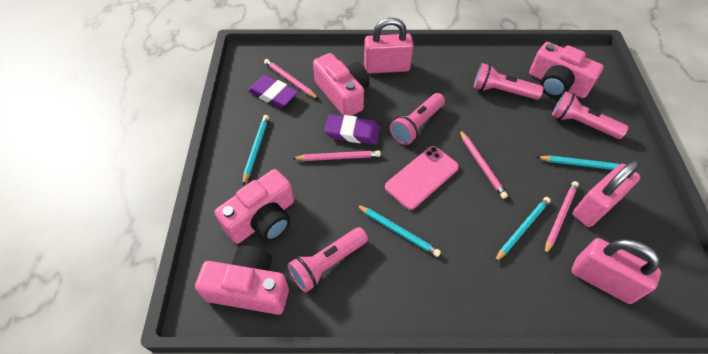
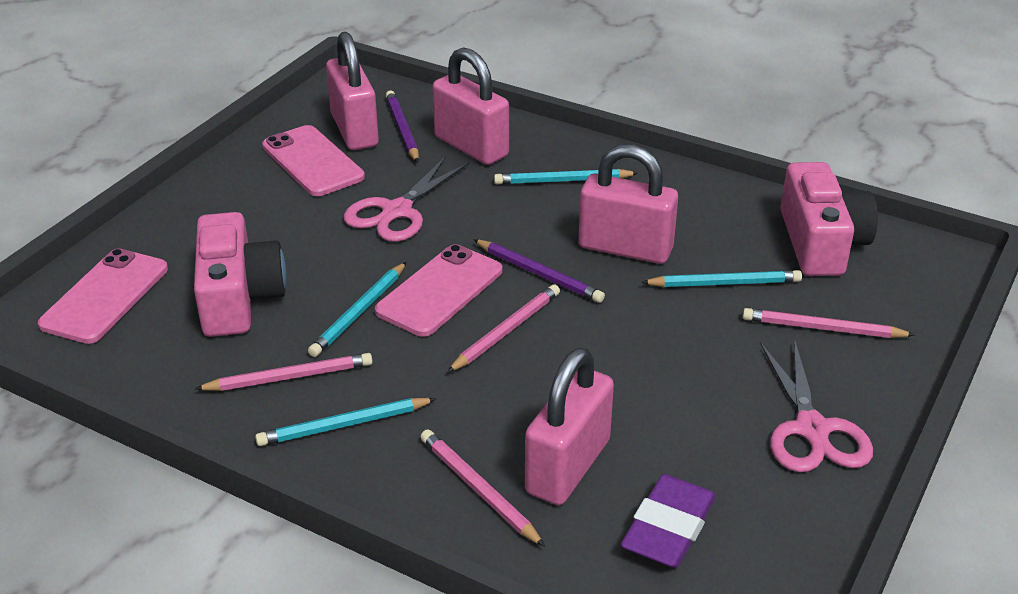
pink camera: [195,246,289,315] [214,169,294,244] [313,53,369,116] [529,42,604,98] = 4 -> [194,212,286,337] [780,162,878,276] = 2
pink flashlight: [287,227,368,293] [390,93,445,145] [474,63,544,100] [552,91,628,139] = 4 -> none = 0
pink padlock: [364,18,413,74] [571,238,661,304] [572,160,640,227] = 3 -> [326,32,379,150] [432,47,509,165] [525,347,614,505] [578,144,678,264] = 4
pink phone: [385,146,459,210] = 1 -> [38,248,168,344] [262,125,365,196] [375,244,502,337] = 3
pink scissors: none = 0 -> [344,156,469,242] [760,338,873,472] = 2
purple eraser: [248,75,298,108] [324,114,380,144] = 2 -> [621,474,716,568] = 1
purple pencil: none = 0 -> [386,91,419,163] [473,239,605,303] = 2

